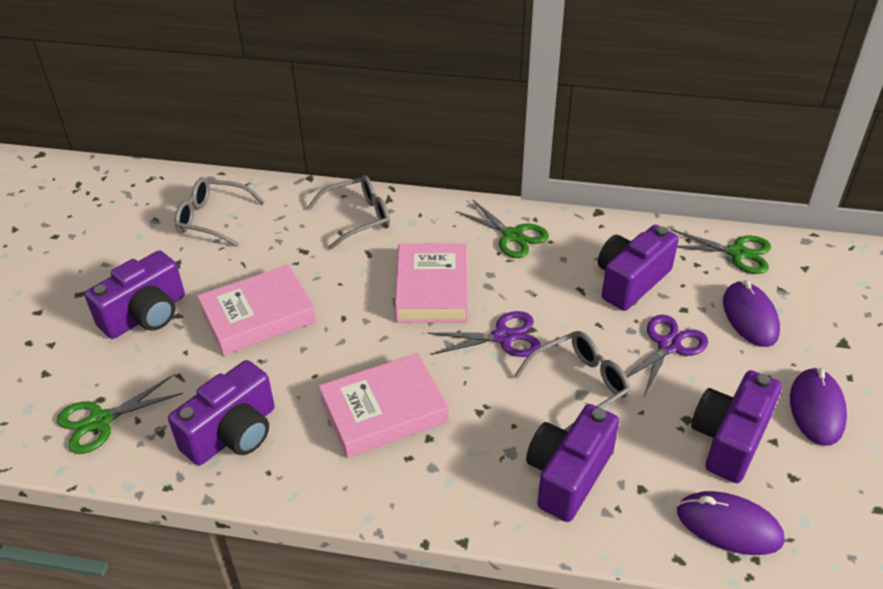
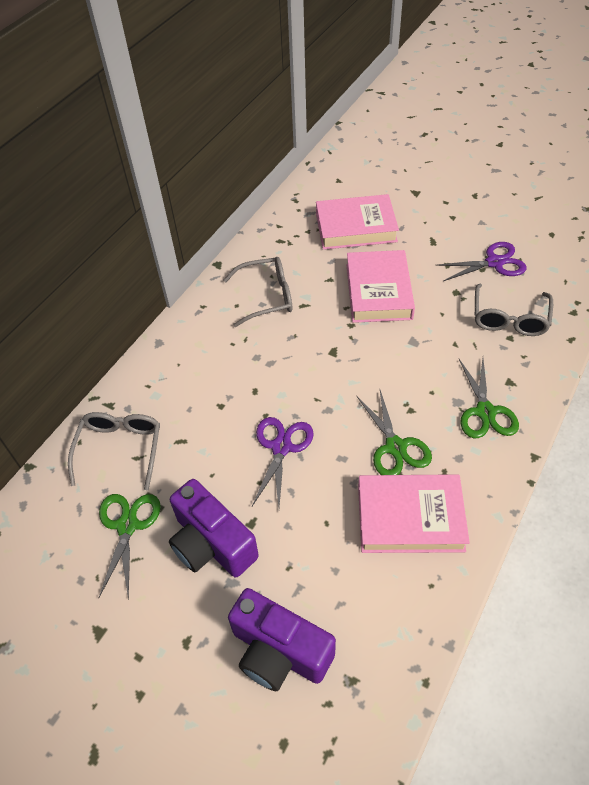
purple camera: [84,251,185,339] [168,360,275,466] [526,404,619,522] [598,225,679,311] [691,370,782,483] = 5 -> [169,479,259,577] [228,588,336,691] = 2
purple mouse: [677,491,784,555] [723,280,780,347] [790,368,847,446] = 3 -> none = 0

